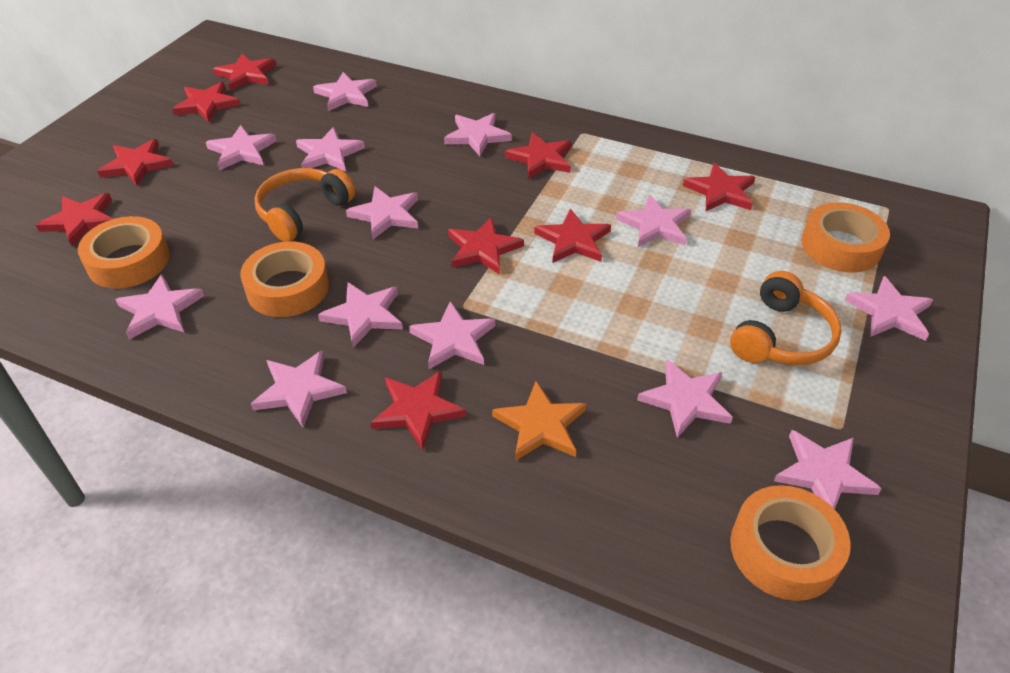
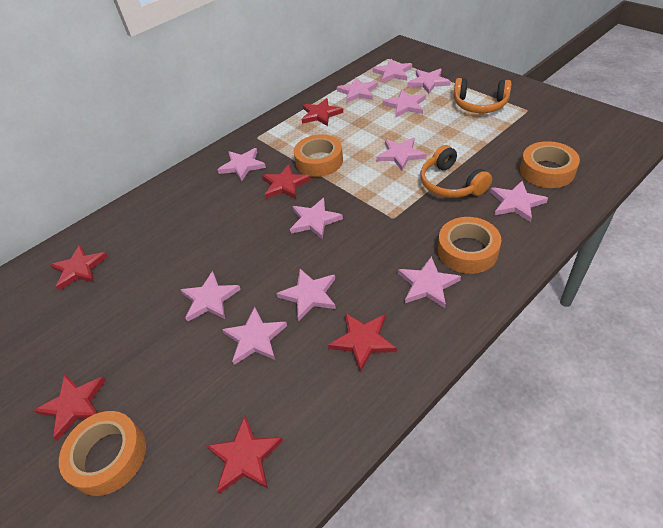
orange star: [492,381,587,461] = 1 -> none = 0
pink star: [115,274,204,339] [206,125,277,170] [251,350,347,427] [296,127,365,172] [313,72,377,111] [318,282,403,348] [346,186,418,239] [409,301,496,369] [444,113,512,156] [616,195,691,247] [637,359,733,438] [774,430,882,509] [845,276,934,341] = 13 -> [181,271,241,322] [217,148,266,181] [222,307,287,365] [277,269,336,321] [290,198,343,239] [337,77,378,103] [372,59,412,83] [376,137,426,171] [383,90,426,117] [398,256,461,308] [408,69,450,94] [490,181,548,222] = 12
red star: [36,193,113,246] [97,139,174,186] [172,82,240,122] [213,53,276,91] [370,371,466,450] [448,217,524,275] [505,132,571,179] [534,209,611,263] [683,163,755,211] = 9 -> [33,375,106,441] [50,245,108,290] [206,416,283,494] [262,164,311,199] [301,98,343,126] [328,313,397,373] = 6

